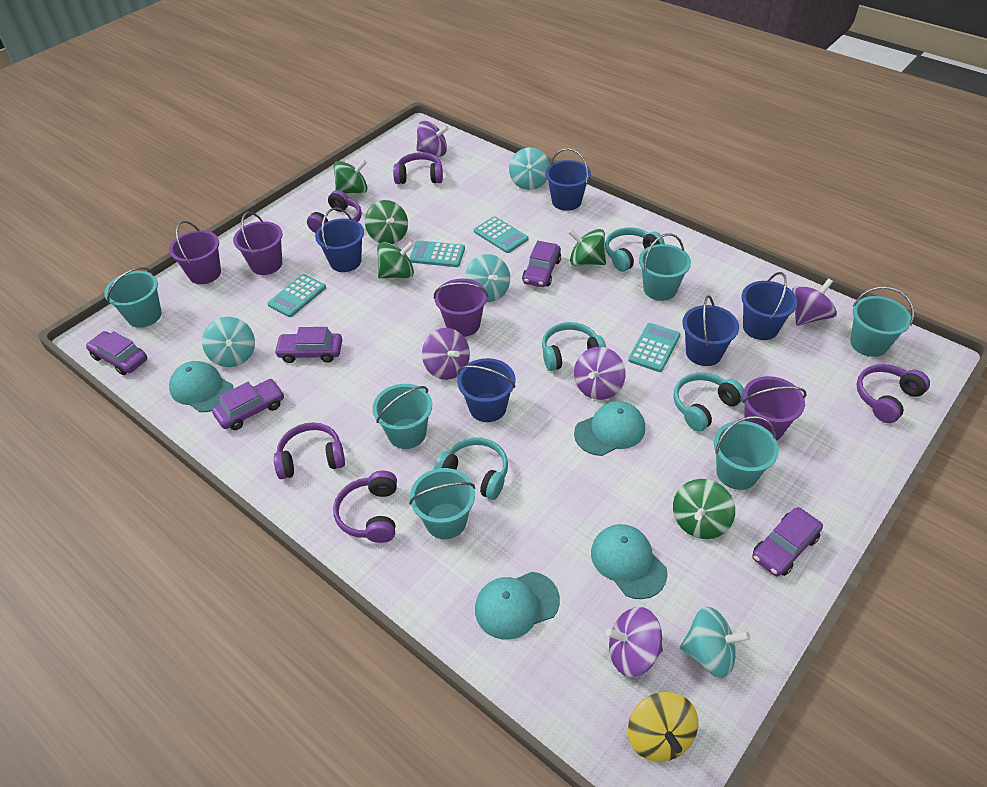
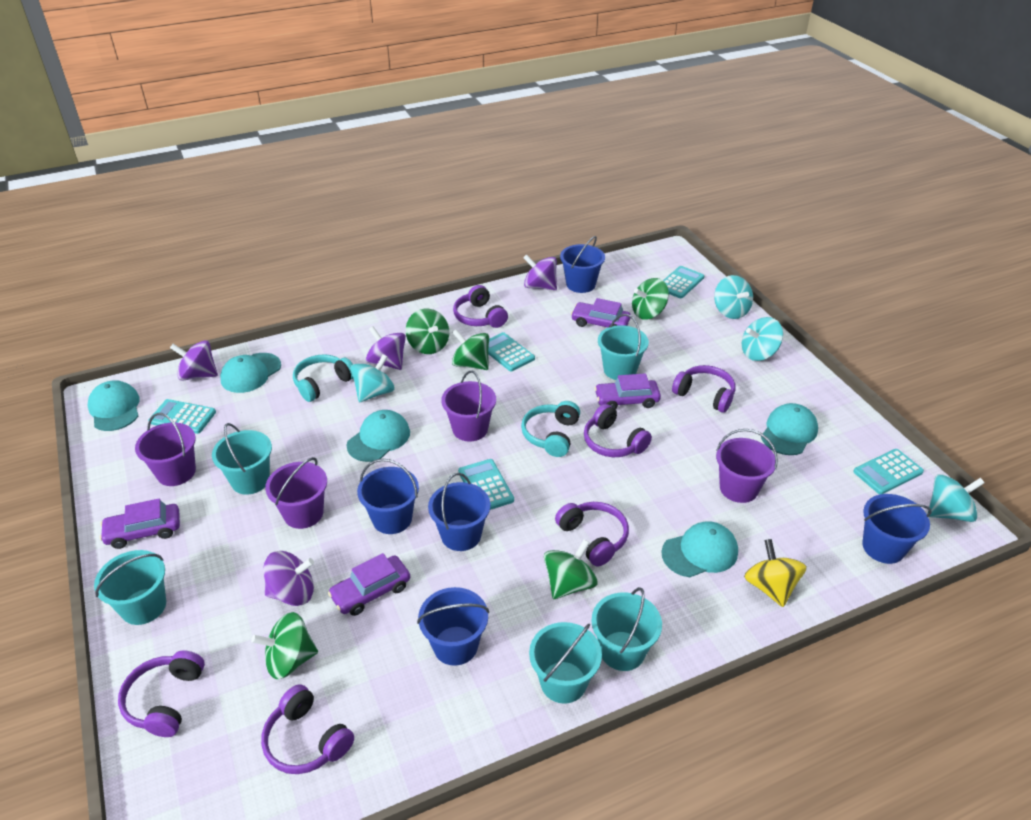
purple car: [86,331,147,375] [212,379,284,430] [274,327,342,363] [522,241,561,287] [752,507,823,576] = 5 -> [100,498,180,549] [328,553,410,616] [571,298,631,328] [594,373,661,409] = 4
purple headphones: [274,422,345,479] [307,190,362,233] [333,471,397,543] [393,152,443,184] [856,364,930,423] = 5 -> [118,651,205,737] [261,684,354,774] [453,285,508,328] [555,502,629,567] [584,404,652,457] [672,365,735,412] = 6
purple spinning top: [416,121,449,157] [422,328,470,380] [574,347,625,400] [606,607,663,677] [792,278,837,326] = 5 -> [170,340,218,381] [263,551,314,606] [366,326,406,370] [523,254,557,290] = 4
turquoise bucket: [104,267,162,328] [372,384,432,449] [409,468,475,539] [639,233,691,301] [714,416,779,490] [850,286,914,357] = 6 -> [94,550,166,625] [212,423,272,495] [529,622,602,704] [591,587,662,671] [598,314,649,380] = 5
turquoise calculator: [267,274,326,317] [409,240,465,267] [474,216,528,253] [628,323,680,372] = 4 -> [148,399,216,434] [458,459,514,510] [488,332,535,371] [663,266,704,298] [853,449,924,494] = 5
turquoise cap: [169,361,233,412] [475,572,560,640] [574,401,645,456] [591,524,668,599] = 4 -> [87,380,140,431] [220,353,281,393] [346,410,410,462] [661,521,738,577] [761,403,818,455] = 5
turquoise headphones: [434,437,508,500] [542,322,606,371] [605,227,665,272] [673,372,744,432] = 4 -> [293,354,353,402] [521,401,580,457] = 2

